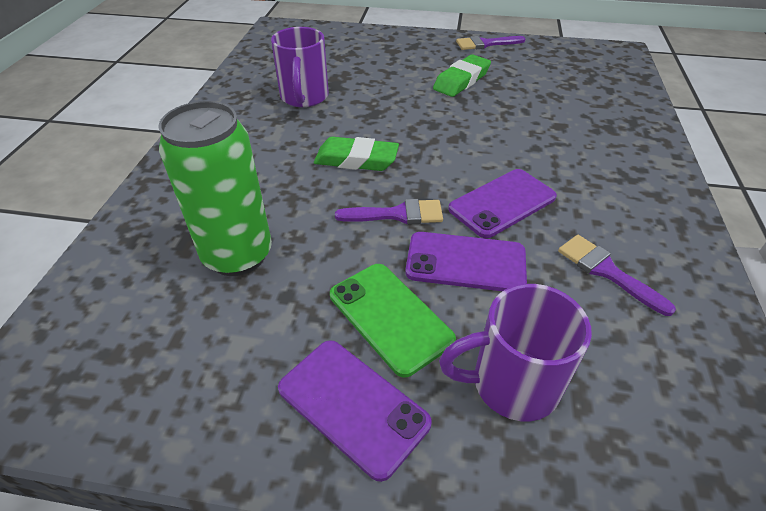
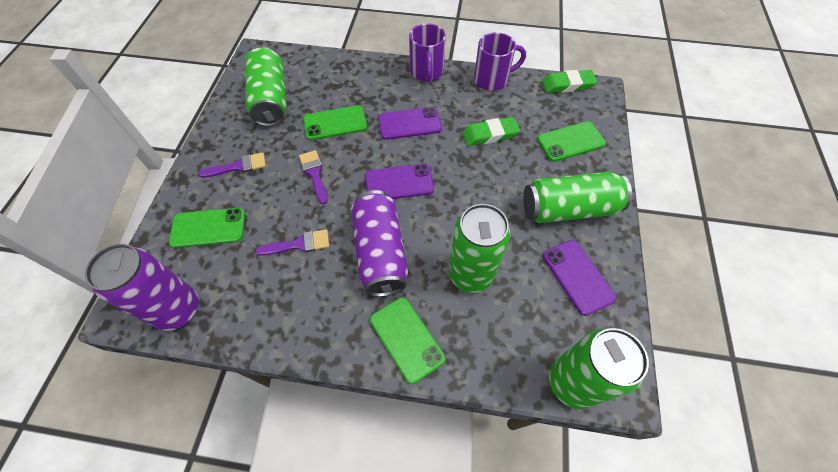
green can: [159,101,272,276] = 1 -> [245,47,287,126] [449,204,510,293] [523,172,632,223] [549,328,649,409] = 4
green phone: [330,264,456,378] = 1 -> [169,208,245,248] [303,105,367,140] [370,297,446,384] [537,121,606,162] = 4
purple can: none = 0 -> [85,244,199,331] [351,190,408,297] = 2

